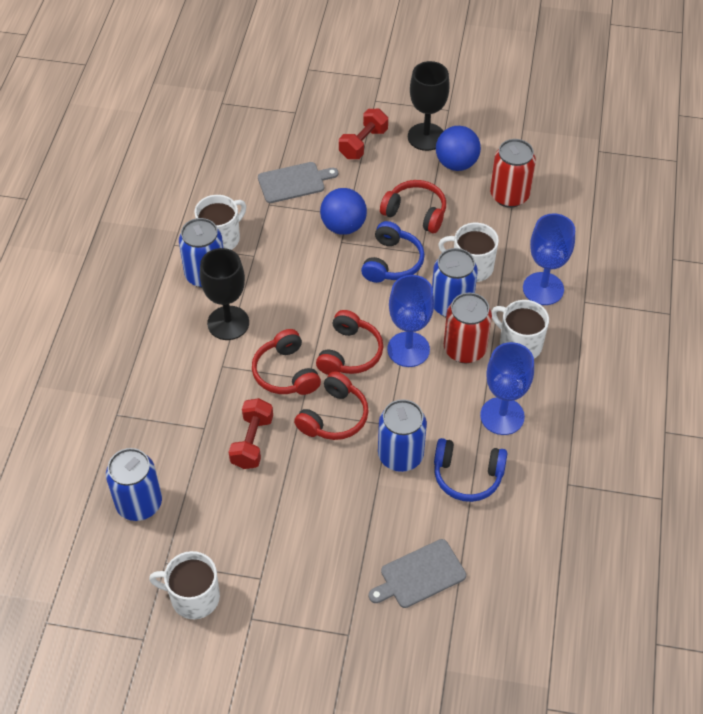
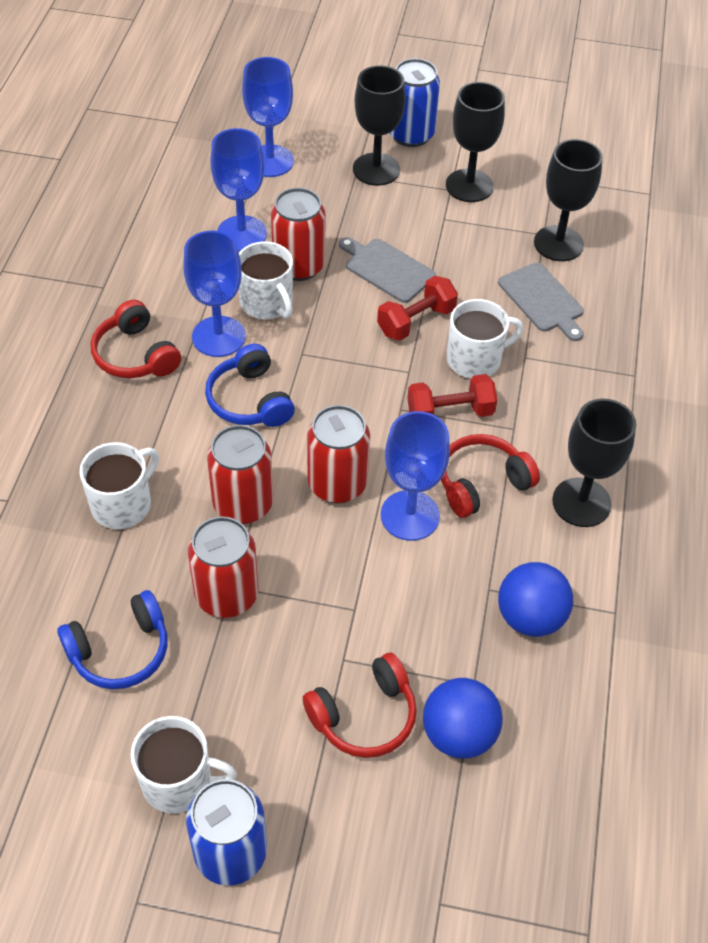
black goblet: [200,248,249,340] [408,61,450,151] = 2 -> [353,66,406,186] [446,82,505,202] [534,139,603,261] [552,399,636,527] = 4
blue can: [106,448,162,521] [179,218,223,288] [378,399,427,472] [432,248,478,317] = 4 -> [186,779,267,886] [390,58,440,147] = 2
blue goblet: [387,275,434,367] [480,342,534,435] [523,213,575,305] = 3 -> [183,231,246,357] [210,128,267,251] [242,57,294,177] [381,411,450,541] = 4
red can: [444,293,492,363] [490,139,536,208] = 2 -> [188,516,259,618] [207,425,273,524] [271,188,326,281] [307,405,370,504] = 4
red headphones: [252,329,321,395] [294,371,369,440] [316,310,383,375] [380,180,446,233] = 4 -> [91,300,181,378] [303,653,417,758] [441,434,540,518] = 3

